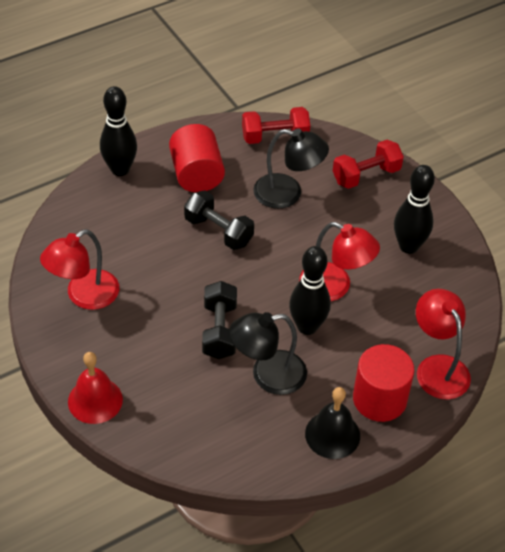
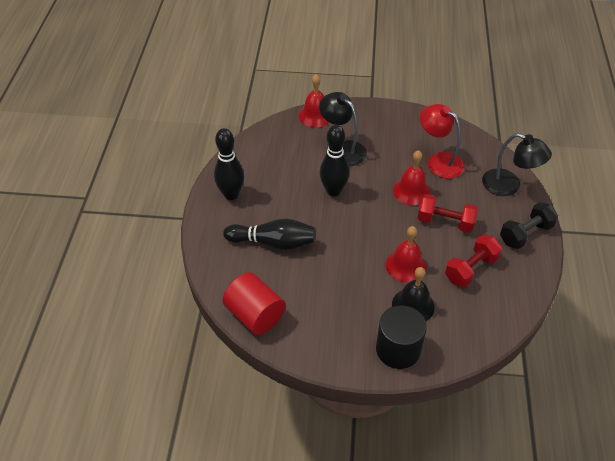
black cylinder: none = 0 -> [376,305,427,369] = 1
black dumbbell: [184,190,254,250] [202,281,237,359] = 2 -> [500,202,558,249] = 1
red bell: [68,352,123,424] = 1 -> [299,74,329,127] [385,226,426,283] [393,150,431,205] = 3
red cylinder: [169,124,225,192] [353,344,414,422] = 2 -> [223,272,286,335] = 1
red lamp: [40,229,119,310] [299,222,380,301] [416,289,471,400] = 3 -> [420,104,465,179] = 1

